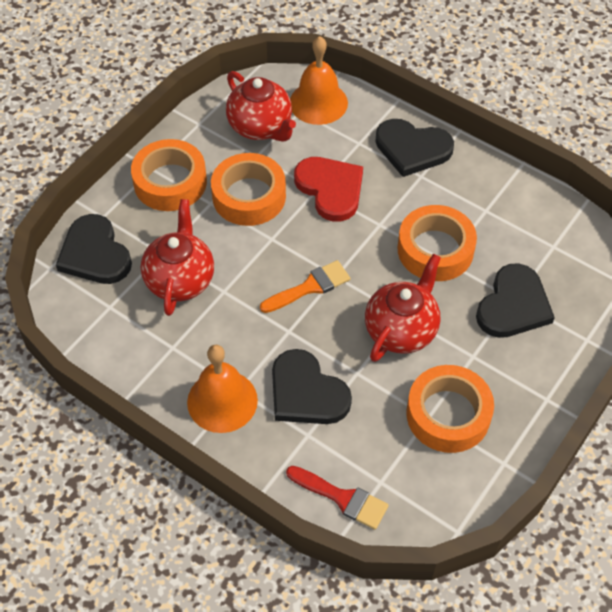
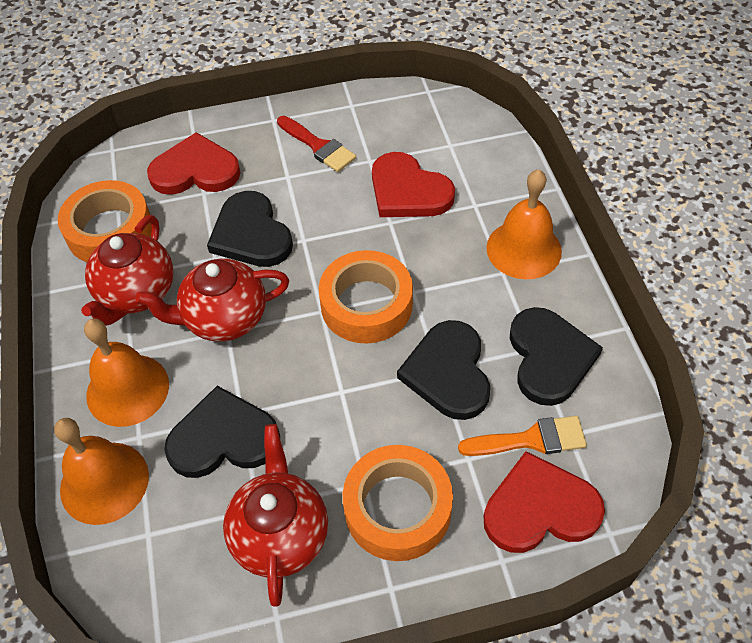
orange bell: [187,345,258,433] [290,36,348,125] = 2 -> [54,418,149,525] [84,319,169,427] [486,169,562,279] = 3
orange tape: [131,139,207,211] [211,153,286,226] [398,205,477,281] [406,365,494,453] = 4 -> [58,180,152,262] [319,250,413,343] [343,445,453,561] = 3
red heart: [294,157,363,222] = 1 -> [147,132,241,195] [372,152,455,217] [484,451,605,553] = 3

